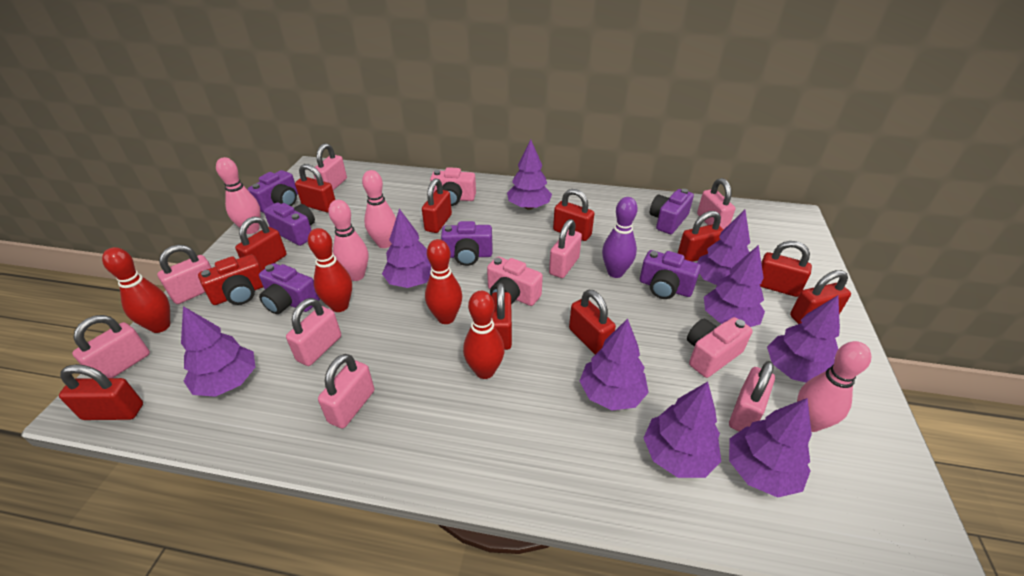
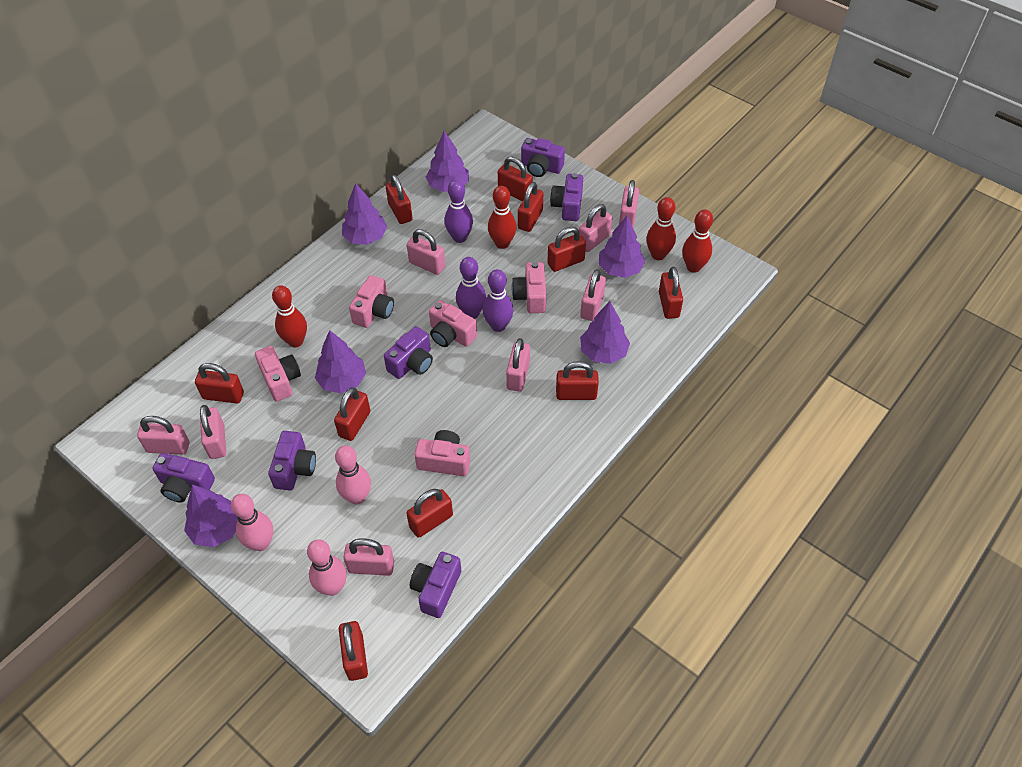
pink bowling pin: [216,157,261,234] [328,200,368,281] [362,170,396,248] [797,341,871,432] = 4 -> [231,494,273,551] [307,539,347,596] [335,446,371,504] = 3
pink camera: [430,167,476,206] [487,257,543,306] [687,317,753,378] = 3 -> [255,346,301,401] [349,275,394,328] [414,430,470,476] [429,300,477,347] [512,262,546,313] = 5
purple bowling pin: [602,197,638,278] = 1 -> [444,180,473,243] [456,257,486,319] [483,269,514,332] = 3
purple tree: [181,306,255,397] [382,209,431,288] [507,140,552,210] [580,318,649,410] [644,382,721,478] [697,210,750,285] [704,245,765,327] [729,398,812,497] [767,295,840,383] = 9 -> [184,485,238,547] [315,330,366,393] [342,183,387,245] [426,131,469,192] [580,301,630,364] [599,216,645,278] = 6
red camera: [198,254,263,305] = 1 -> none = 0

